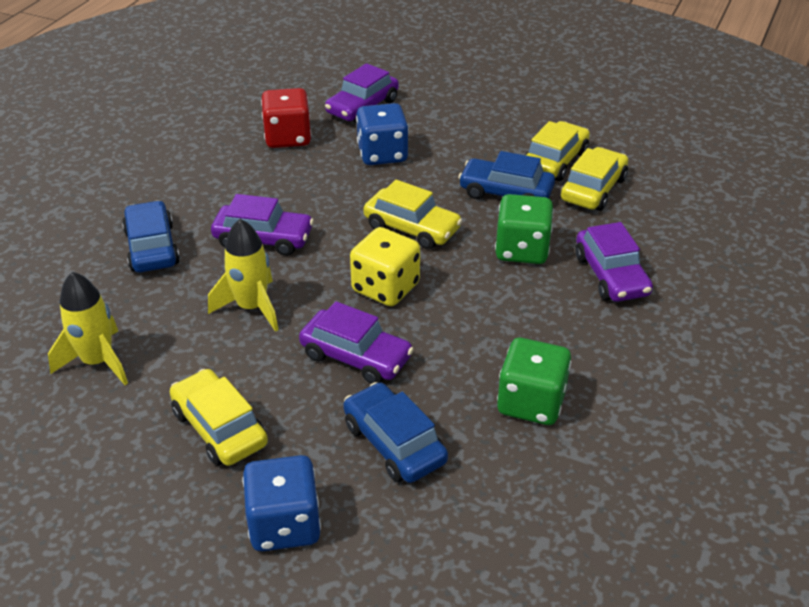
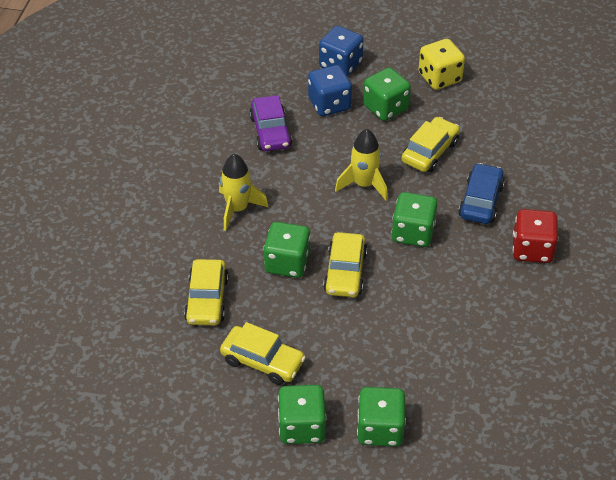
blue car: [122,200,180,272] [343,382,448,483] [458,151,555,199] = 3 -> [458,163,505,224] = 1
green dice: [495,194,554,264] [497,338,571,425] = 2 -> [263,222,310,278] [278,385,326,444] [357,387,406,447] [363,67,411,121] [391,192,438,247] = 5
purple car: [211,194,314,256] [299,301,414,384] [325,63,399,123] [575,222,653,302] = 4 -> [249,95,292,151] = 1

